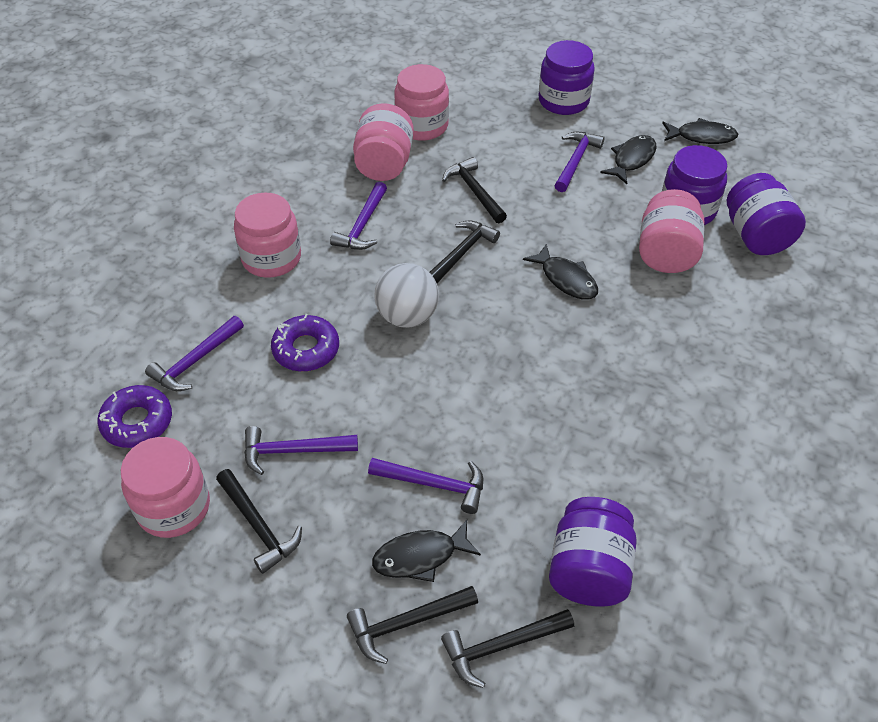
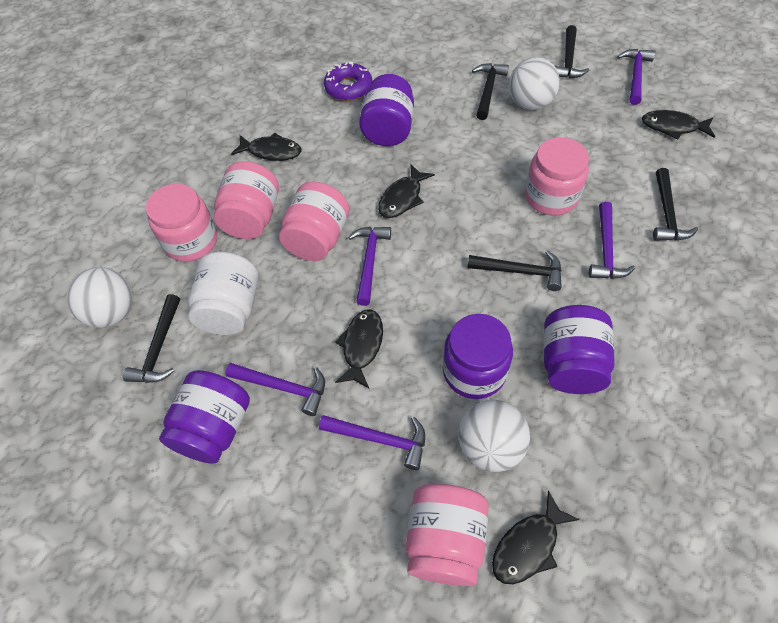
black fish: [372,520,481,582] [523,244,598,300] [600,135,656,184] [662,118,738,144] = 4 -> [231,133,301,161] [335,309,383,388] [378,164,435,218] [492,491,580,584] [642,110,715,140] = 5
purple donut: [97,385,172,448] [271,314,339,371] = 2 -> [324,61,372,101] = 1
white ball: [374,263,439,328] = 1 -> [66,267,133,328] [458,400,530,472] [509,57,560,110] = 3
white jar: none = 0 -> [188,252,258,335] = 1

